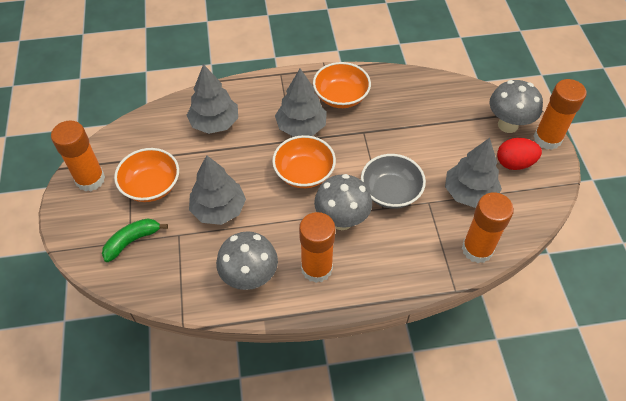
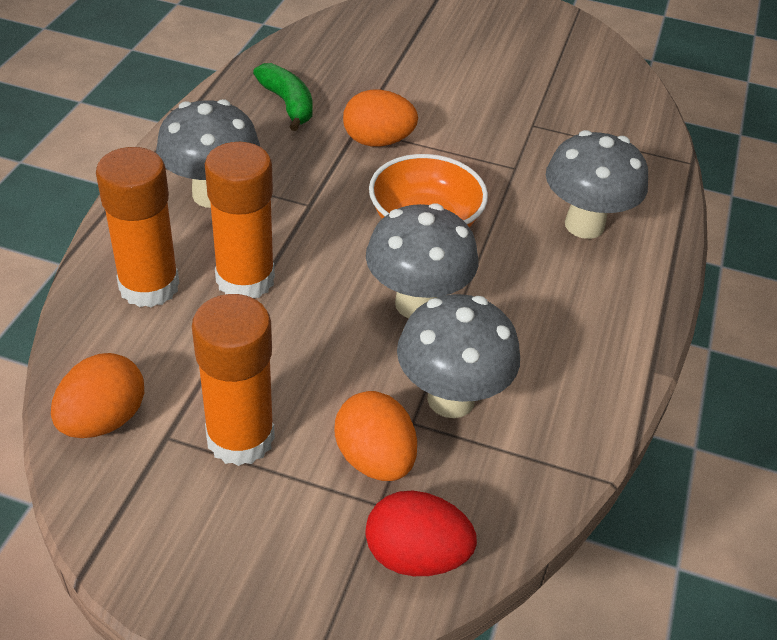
grey bowl: [361,154,426,209] = 1 -> none = 0
grey mushroom: [216,231,278,290] [314,174,372,230] [489,80,543,133] = 3 -> [156,99,260,208] [366,203,478,318] [397,294,520,418] [546,130,648,239] = 4
grey tree: [187,64,238,134] [189,155,246,225] [275,68,327,137] [445,138,502,208] = 4 -> none = 0
orange bowl: [114,148,179,202] [272,135,336,188] [313,62,371,108] = 3 -> [369,154,488,227] = 1
orange egg: none = 0 -> [51,353,144,438] [334,391,417,481] [343,90,418,147] = 3
orange glue stick: [51,121,105,191] [299,212,335,283] [462,192,514,263] [534,79,587,150] = 4 -> [96,147,179,307] [192,294,275,466] [205,142,275,298] = 3

